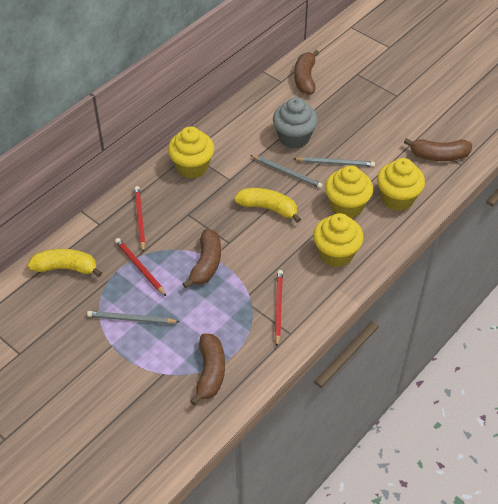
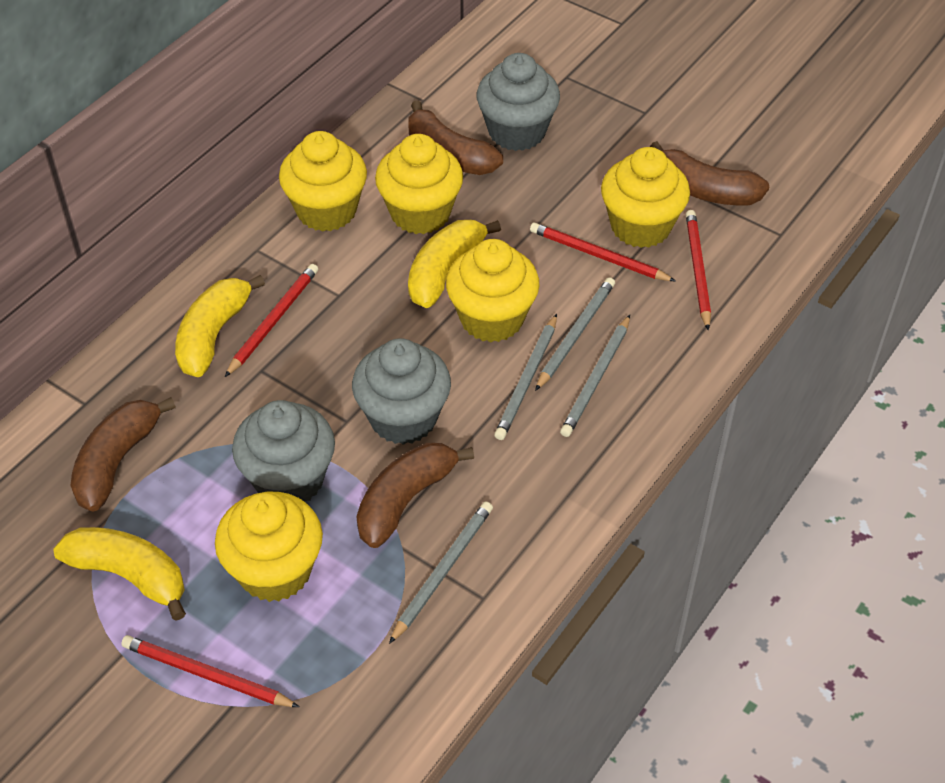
grey cupcake: [273,97,318,149] = 1 -> [232,400,335,502] [352,338,451,445] [477,53,560,151] = 3
grey pencil: [87,311,179,324] [250,155,323,188] [294,157,375,167] = 3 -> [389,502,493,644] [494,314,557,440] [535,277,615,391] [560,315,630,437] = 4
red pencil: [115,238,166,296] [134,186,145,253] [275,270,283,347] = 3 -> [121,635,299,707] [225,264,318,377] [530,223,675,281] [686,210,711,330] = 4
yellow banana: [27,249,102,277] [234,188,301,223] = 2 -> [53,527,186,621] [175,275,265,377] [408,220,501,308] = 3
yellow cupcake: [168,126,214,179] [313,213,364,267] [325,165,373,218] [377,158,425,211] = 4 -> [215,492,323,602] [279,131,367,232] [375,134,463,234] [446,239,540,342] [601,147,690,248] = 5

